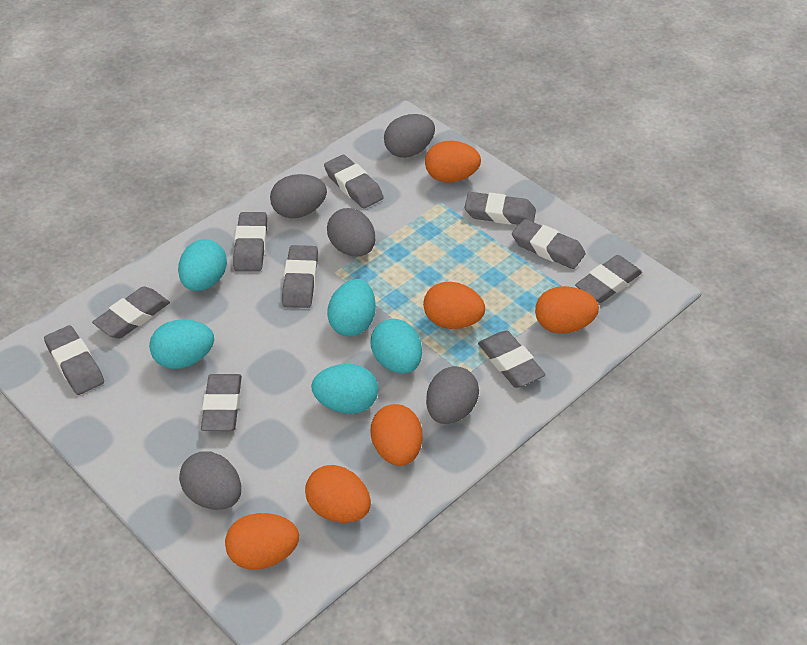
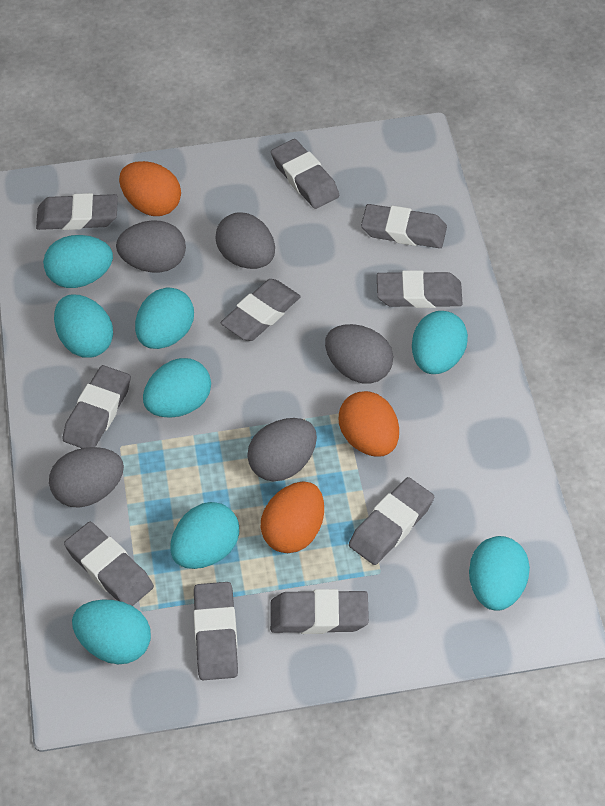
orange egg: [225,513,299,570] [305,465,371,523] [370,404,422,466] [423,282,485,329] [425,141,481,183] [535,286,599,334] = 6 -> [119,161,181,216] [261,482,324,553] [339,391,399,457] = 3
turquoise egg: [149,319,214,369] [178,239,227,291] [311,364,378,414] [327,279,376,337] [370,319,422,374] = 5 -> [43,235,113,288] [54,294,113,358] [72,600,151,665] [135,287,194,349] [143,358,211,418] [170,502,239,569] [412,311,468,374] [469,536,530,611] = 8

